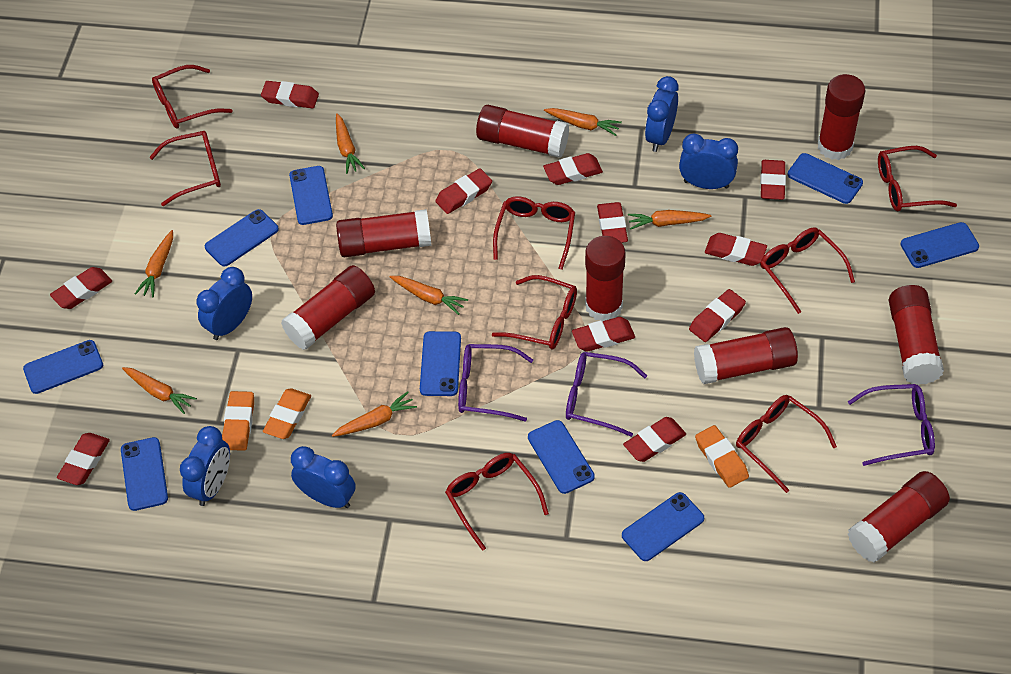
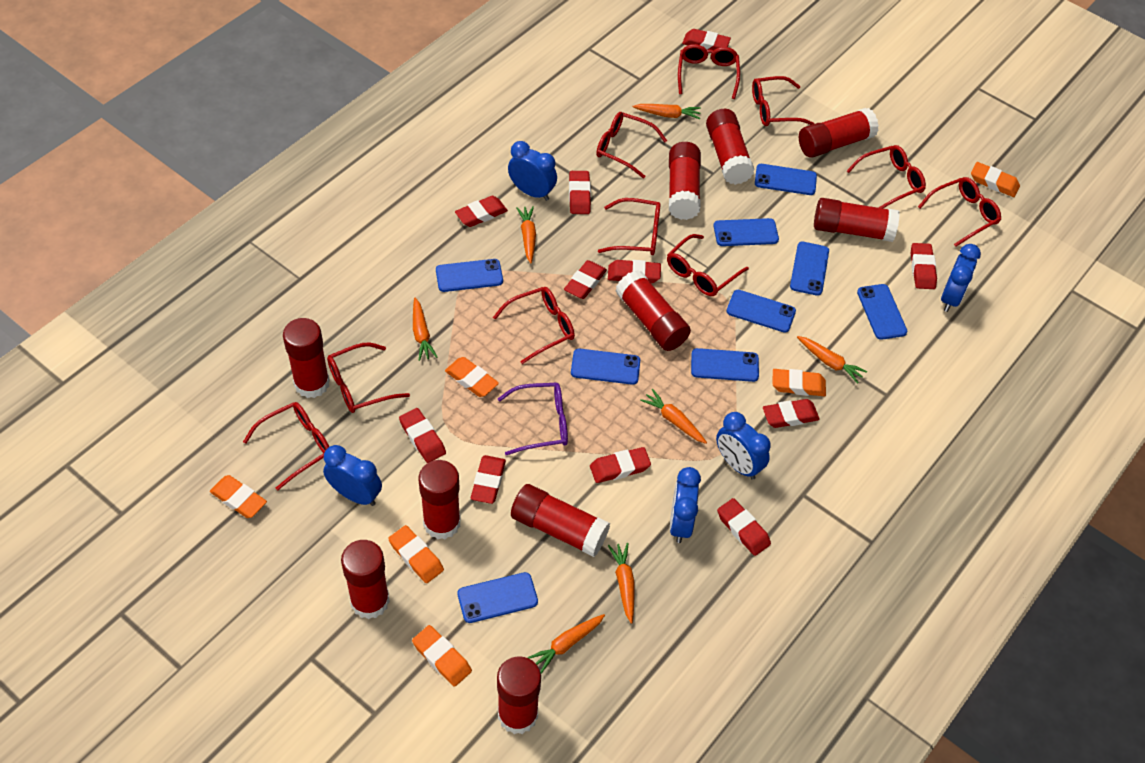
orange eraser: [222,391,254,451] [263,388,311,439] [695,425,749,488] = 3 -> [210,475,267,518] [388,525,444,583] [412,625,472,687] [445,357,499,397] [773,369,826,396] [971,162,1020,197] = 6
purple glasses: [458,344,533,422] [566,352,647,437] [848,384,935,466] = 3 -> [498,383,568,455] = 1
red glasses: [150,131,221,206] [152,65,232,129] [445,453,549,551] [492,275,577,349] [493,196,575,270] [736,395,837,493] [760,227,855,314] [878,146,957,211] = 8 -> [243,402,329,490] [327,343,410,413] [493,287,575,364] [596,112,667,178] [598,198,661,255] [667,234,749,296] [678,44,740,99] [752,76,815,126] [847,145,926,208] [918,177,1001,247] = 10
red glue stick: [281,265,375,350] [336,209,431,257] [476,105,569,158] [585,236,626,321] [694,327,798,384] [818,74,865,160] [848,471,950,563] [889,285,944,385] = 8 -> [283,318,330,398] [341,540,390,619] [418,460,461,539] [497,656,541,734] [511,484,610,557] [615,270,691,351] [669,142,701,220] [706,109,755,185] [799,108,879,158] [814,198,900,242] = 10

